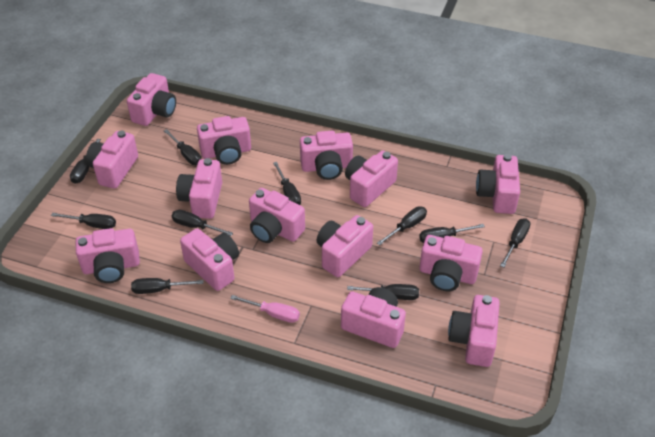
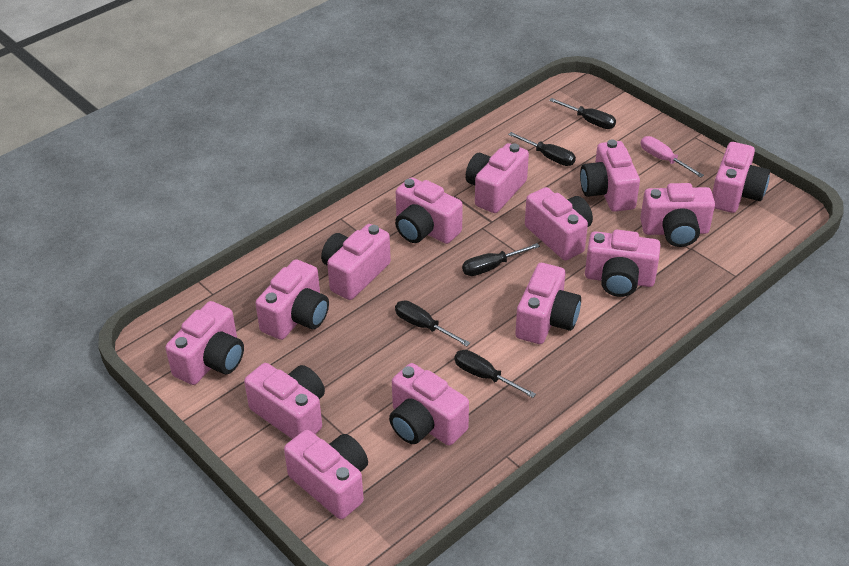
black screwdriver: [51,213,116,229] [70,139,101,184] [131,278,204,294] [164,129,201,165] [172,210,233,236] [273,162,301,205] [347,284,419,300] [377,206,427,245] [419,224,485,243] [500,218,531,267] = 10 -> [395,301,470,346] [454,350,536,398] [462,243,540,276] [508,132,576,166] [549,98,616,129] = 5

